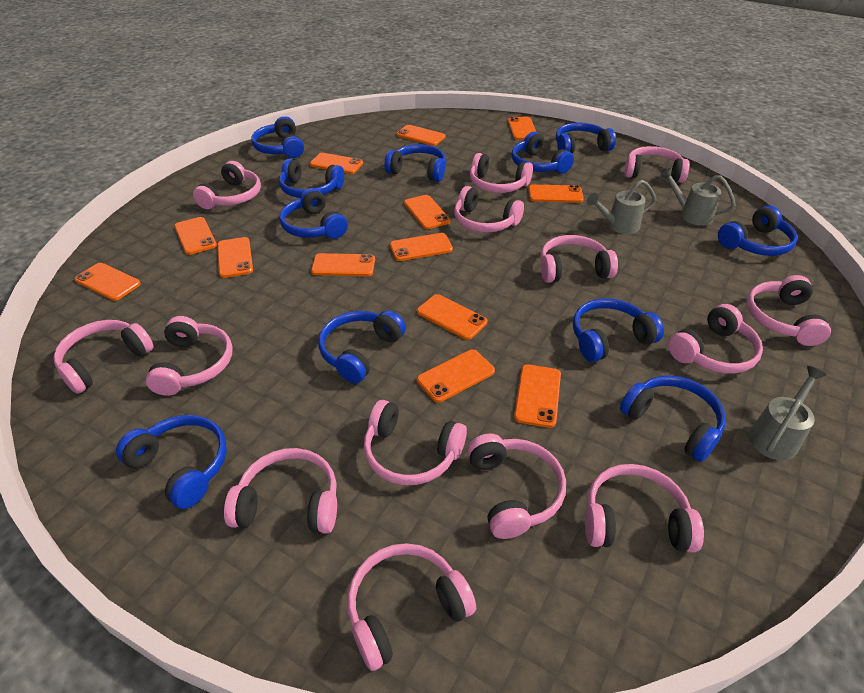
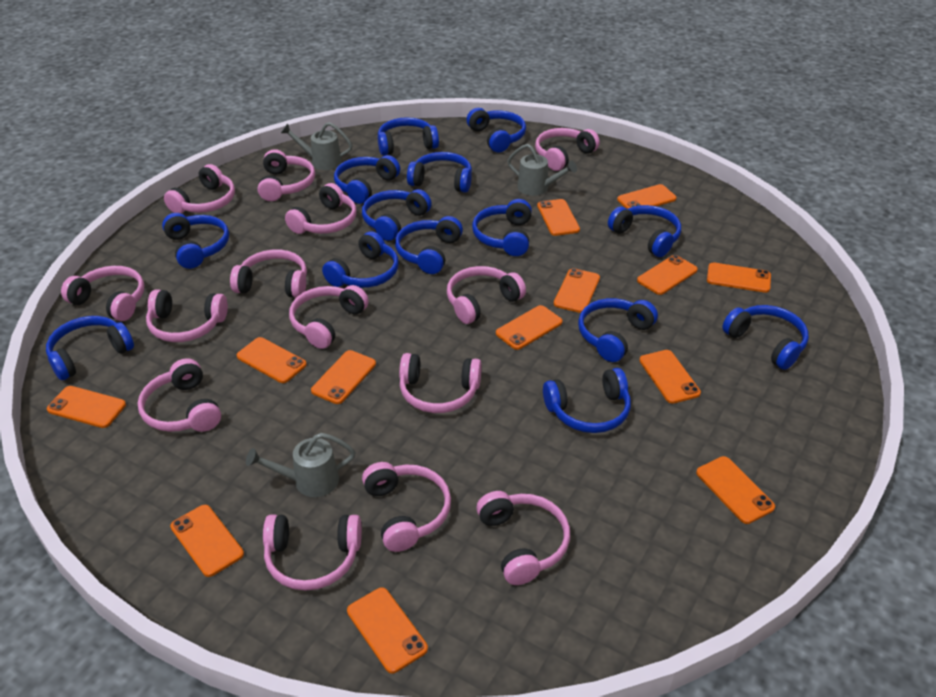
blue headphones: [116,415,227,509] [251,116,304,158] [279,159,344,198] [280,188,348,239] [318,310,406,383] [384,144,447,182] [512,132,574,174] [556,122,616,154] [573,298,664,362] [620,375,726,462] [718,206,797,256] = 11 -> [46,316,134,380] [162,213,229,269] [322,231,399,288] [334,155,400,204] [362,189,432,241] [378,117,439,155] [395,216,463,274] [407,152,472,193] [466,108,526,153] [472,199,532,256] [543,368,631,433] [578,298,658,362] [608,205,681,257] [722,305,809,370] = 14

